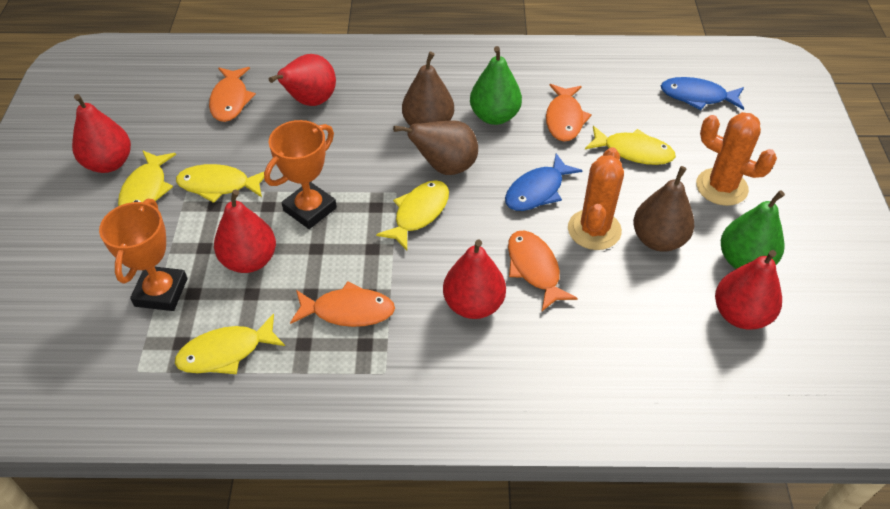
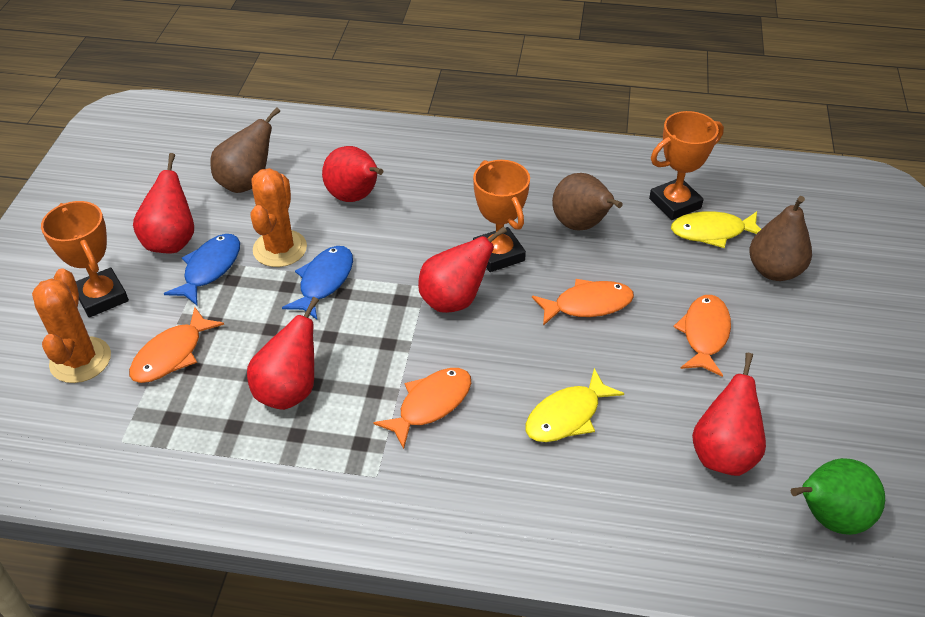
green pear: [470,46,522,125] [721,190,785,269] = 2 -> [791,458,885,535] = 1
orange trophy: [99,199,187,311] [264,120,337,229] = 2 -> [41,201,129,318] [473,160,530,272] [649,111,724,220] = 3
yellow fish: [118,150,176,206] [175,313,285,374] [176,164,265,203] [376,180,449,250] [585,126,676,165] = 5 -> [526,368,624,442] [671,211,761,248] = 2

